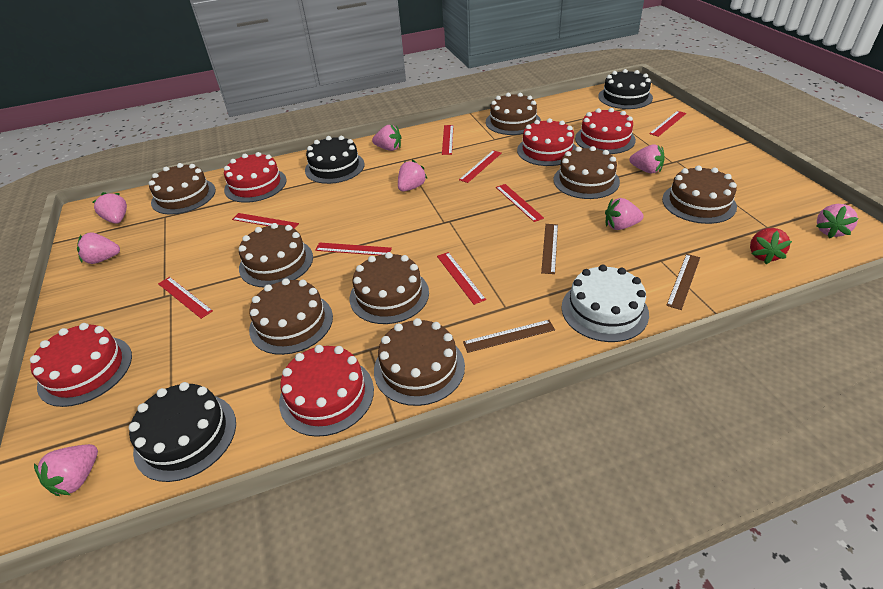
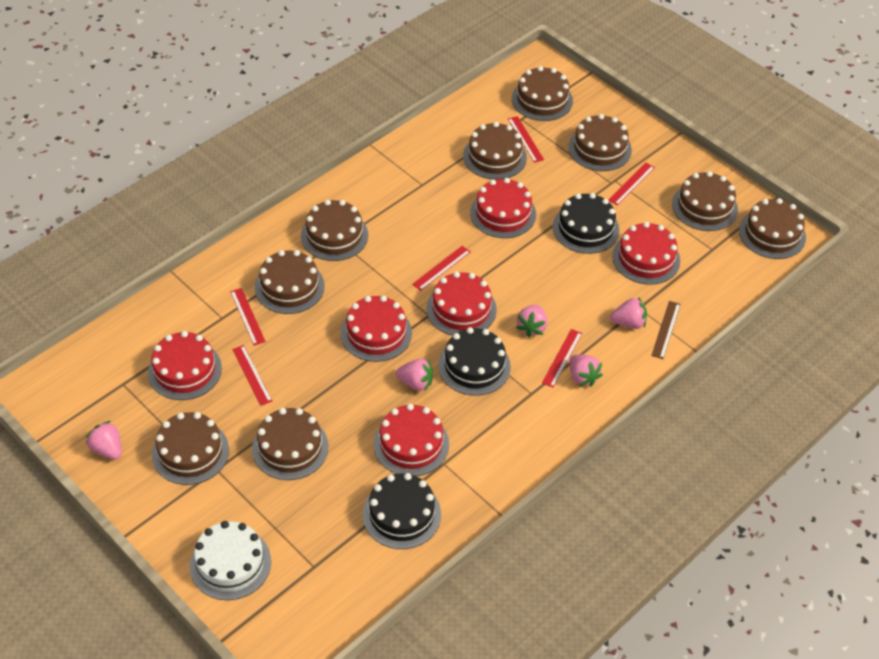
brown cake: [148,163,216,215] [239,223,313,287] [249,278,333,355] [350,252,429,324] [374,318,465,406] [486,93,541,135] [553,146,620,199] [662,165,737,224] = 8 -> [152,412,229,485] [252,408,328,480] [255,250,325,314] [301,200,368,261] [463,122,527,180] [512,66,573,121] [568,114,632,171] [672,171,738,231] [739,198,806,259] = 9
brown ruler: [463,320,555,353] [541,224,558,274] [666,254,700,310] = 3 -> [651,301,681,359] = 1
pink strawberry: [34,444,98,496] [77,232,120,264] [93,192,127,224] [372,125,401,151] [398,160,428,192] [605,198,643,230] [630,144,664,173] [816,204,859,238] = 8 -> [86,421,122,459] [396,359,433,392] [516,305,547,338] [570,354,603,387] [610,297,647,329] = 5
red cake: [30,323,132,407] [224,152,287,203] [279,345,374,437] [517,118,576,166] [575,108,636,154] = 5 -> [148,331,222,400] [341,295,412,362] [373,404,449,476] [426,272,497,336] [470,178,536,238] [612,222,680,285] = 6
red ruler: [158,277,213,319] [232,213,299,229] [315,242,392,255] [437,252,486,305] [442,125,454,155] [459,150,502,183] [496,184,544,222] [649,111,686,137] = 8 -> [230,288,266,346] [232,345,273,406] [412,246,470,291] [508,116,544,163] [542,329,582,388] [608,162,655,205] = 6
red strawberry: [750,228,792,264] = 1 -> none = 0

